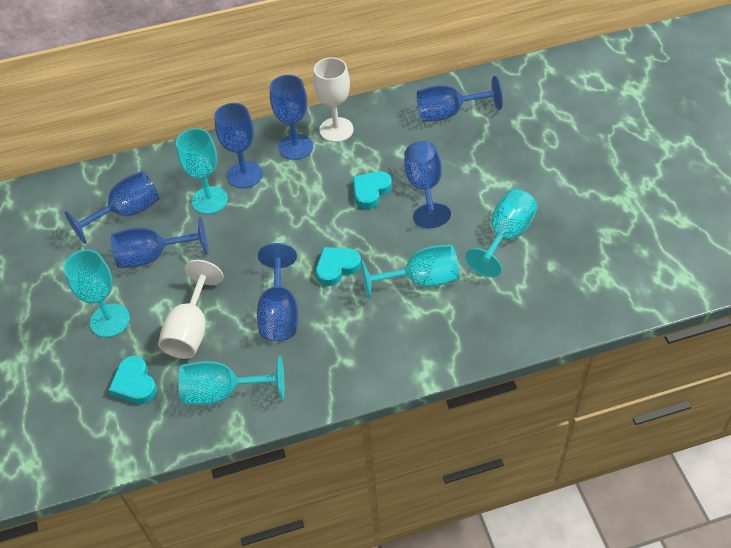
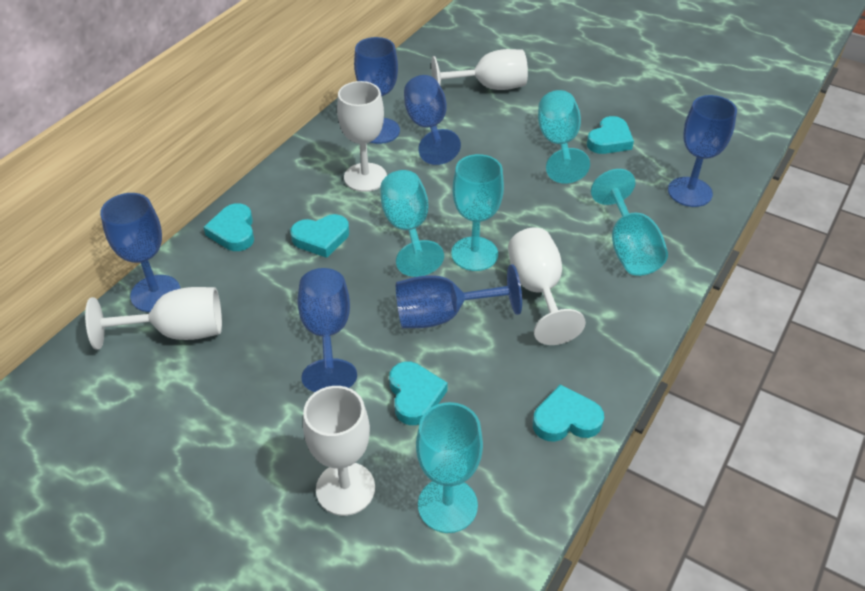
blue goblet: [65,171,159,244] [111,217,208,268] [214,103,263,188] [257,243,298,341] [270,75,313,160] [404,141,451,229] [417,76,503,122] = 7 -> [100,193,181,312] [297,268,357,392] [354,37,400,144] [396,264,522,328] [404,75,461,165] [668,95,737,207] = 6
turquoise heart: [109,356,157,404] [316,247,361,286] [353,171,392,209] = 3 -> [204,203,254,251] [290,214,349,258] [389,362,448,425] [533,384,604,442] [587,116,634,154] = 5
white goblet: [158,260,224,359] [313,57,354,142] = 2 -> [85,287,222,350] [303,386,375,516] [337,81,387,192] [431,49,528,90] [508,227,586,345] = 5

